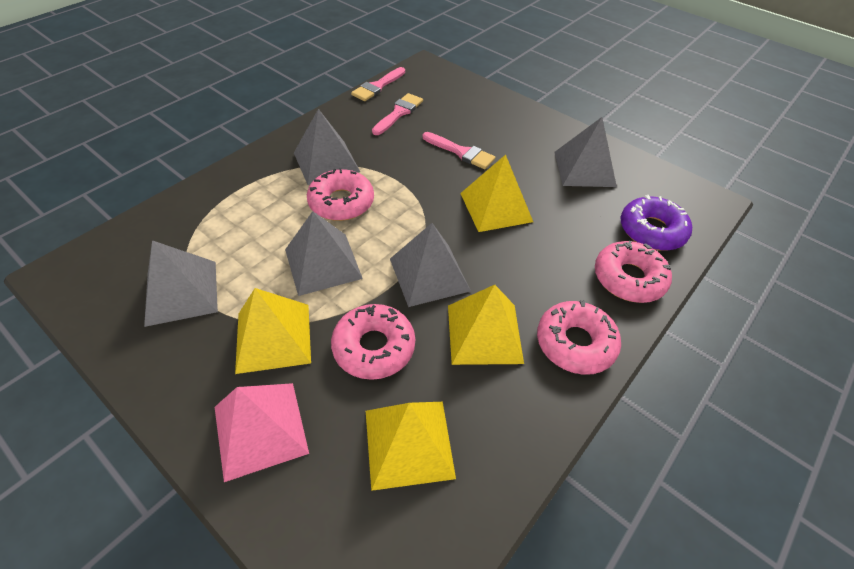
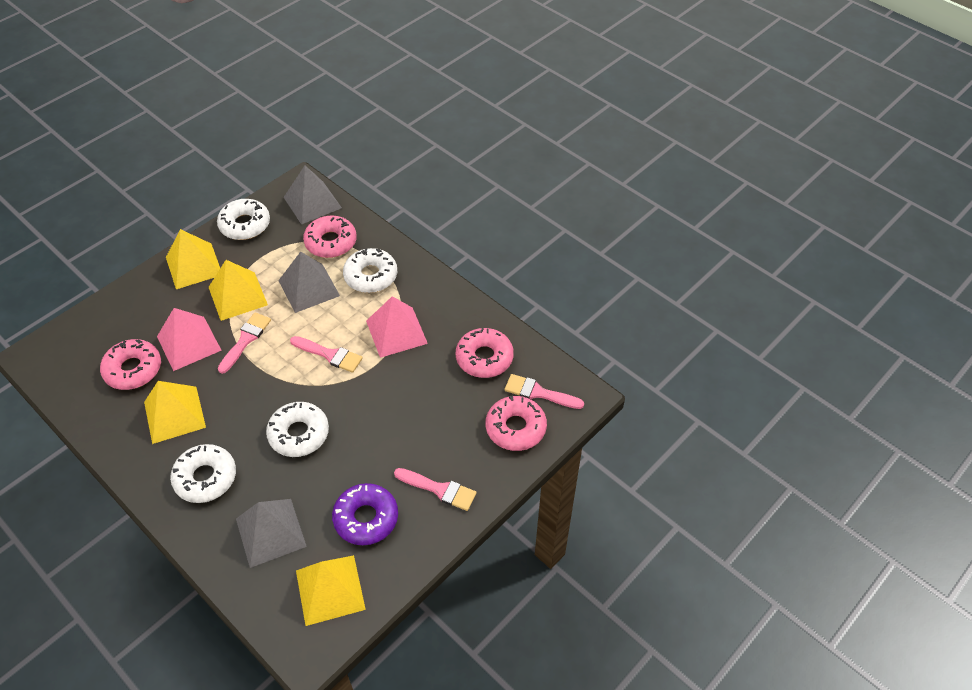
grey pyramid: [144,240,218,327] [285,211,363,296] [294,109,360,185] [390,223,471,307] [555,117,617,187] = 5 -> [236,499,307,568] [278,252,340,313] [283,166,342,225] = 3
pink brush: [351,67,405,101] [372,93,423,135] [423,132,495,169] = 3 -> [218,312,271,374] [290,336,363,373] [394,468,477,511] [505,374,584,409] = 4
pink pyramid: [215,383,309,482] = 1 -> [157,308,222,371] [366,296,428,358] = 2
white donut: none = 0 -> [170,444,236,503] [217,199,270,240] [266,402,329,457] [343,248,397,293] = 4

